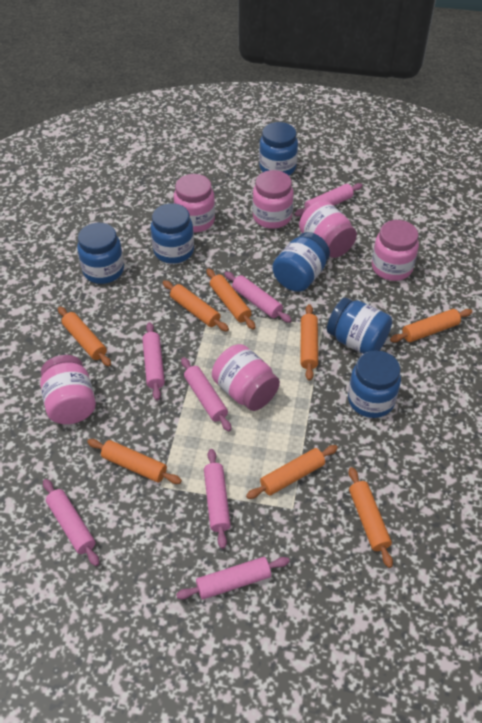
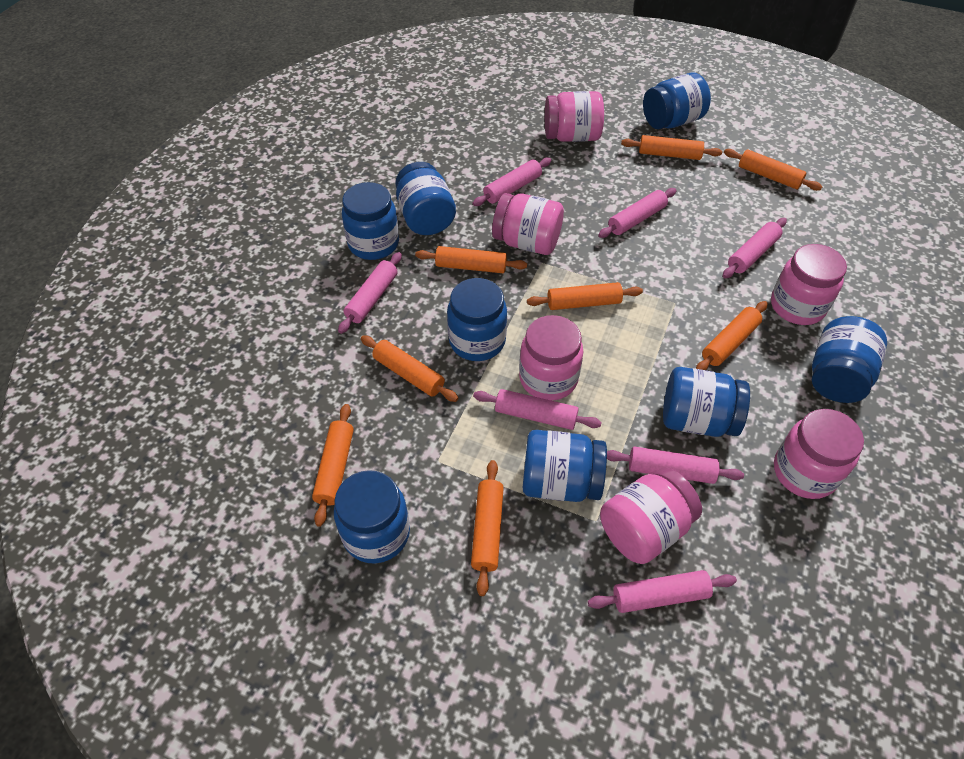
blue jar: [77,223,124,284] [151,203,194,264] [259,122,298,176] [272,232,330,292] [327,298,392,354] [348,350,401,418] = 6 -> [334,470,410,564] [342,182,399,260] [395,162,456,235] [447,278,507,361] [523,430,607,502] [643,72,711,129] [663,367,750,437] [812,316,887,403] = 8

